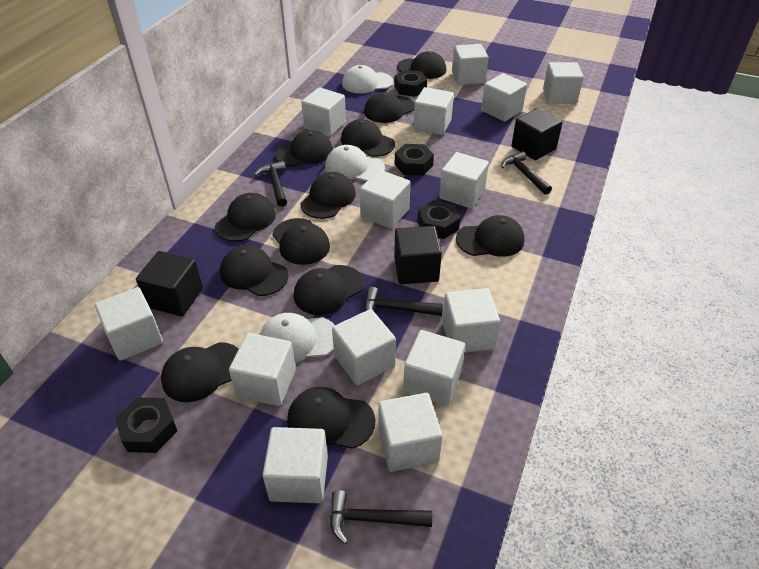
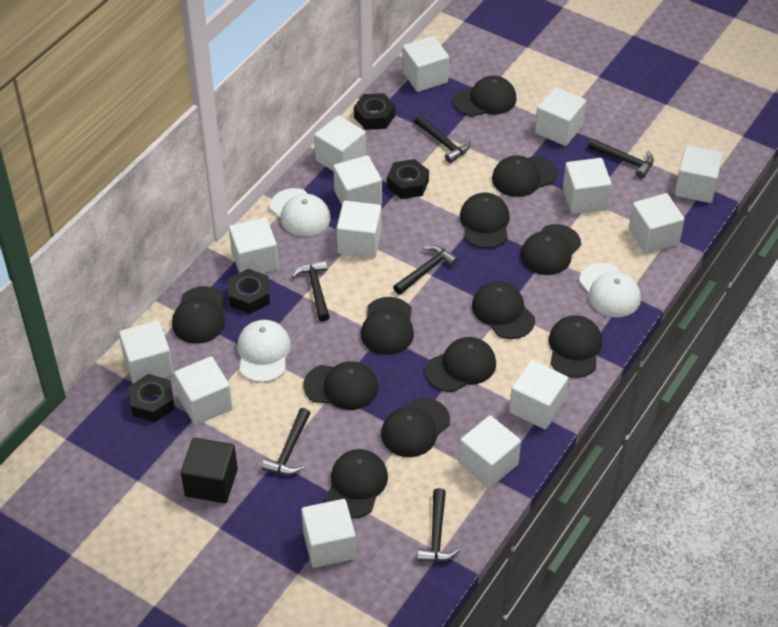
black cube: [136,251,203,316] [394,226,442,284] [511,108,563,160] = 3 -> [181,438,238,503] = 1
black hammer: [254,161,287,207] [330,490,432,544] [365,287,443,316] [501,151,552,195] = 4 -> [262,408,310,475] [292,260,330,322] [393,245,458,295] [414,115,470,163] [417,488,460,562] [588,138,654,178] = 6

